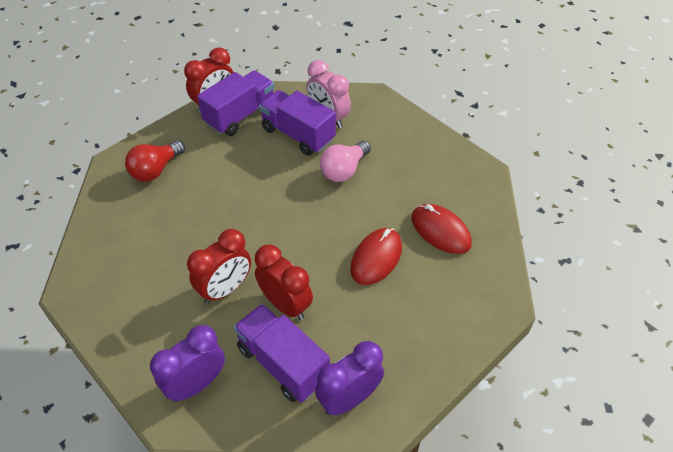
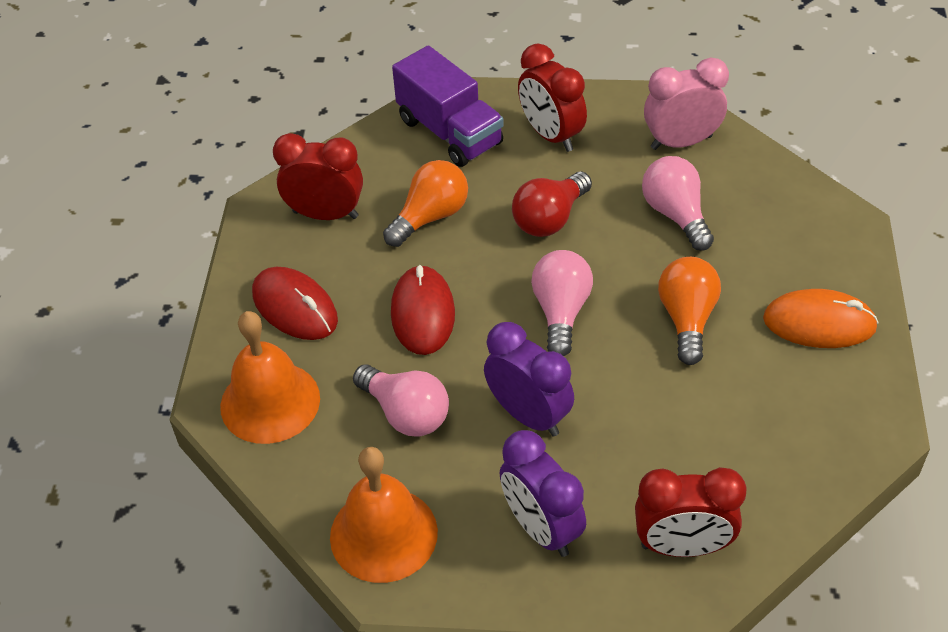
orange bell: none = 0 -> [220,311,320,444] [330,447,438,583] = 2
orange light bulb: none = 0 -> [383,160,468,247] [658,257,721,365] = 2
orange mouse: none = 0 -> [763,289,879,348] = 1
pink light bulb: [320,141,371,182] = 1 -> [353,364,449,437] [531,250,593,356] [642,156,714,251] = 3
purple truck: [197,70,274,136] [234,304,330,402] [259,90,336,156] = 3 -> [392,45,504,167] = 1

